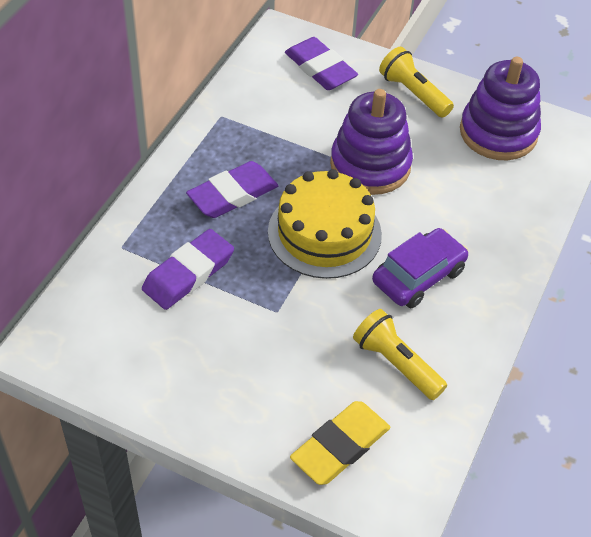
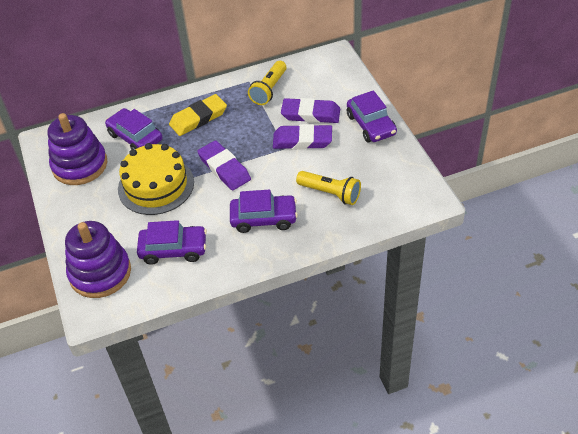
purple car: [372,228,468,308] = 1 -> [105,108,162,150] [137,220,207,265] [230,190,298,233] [347,90,397,142] = 4

